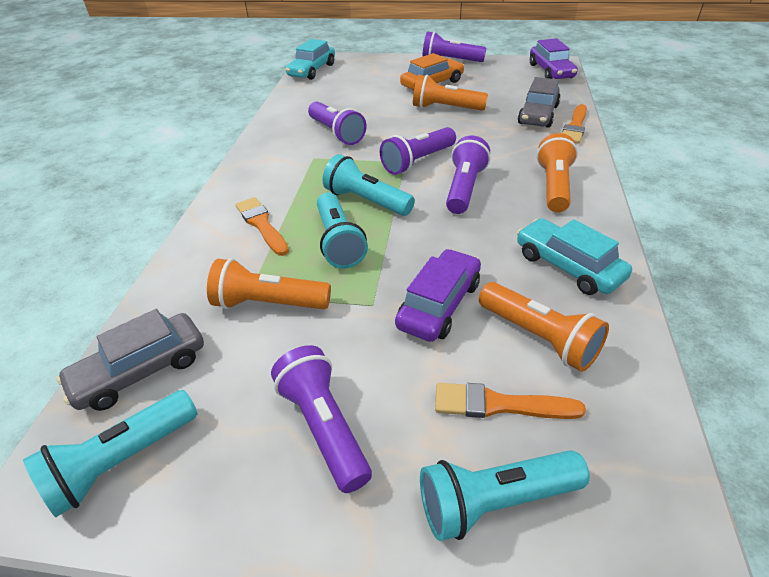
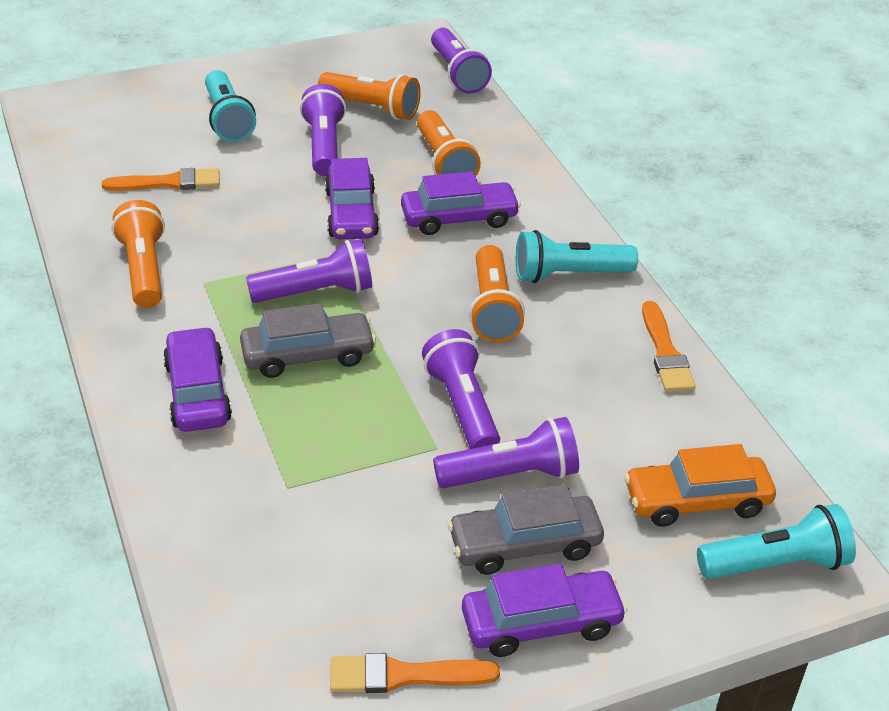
purple car: [395,249,481,342] [530,38,578,79] = 2 -> [163,327,232,432] [325,158,379,239] [401,171,521,235] [462,564,628,657] = 4
turquoise car: [285,39,335,80] [517,218,632,295] = 2 -> none = 0
turquoise flashlight: [23,390,197,517] [317,192,368,269] [322,154,415,216] [420,450,590,541] = 4 -> [205,70,256,142] [516,230,638,283] [697,504,856,579] = 3

